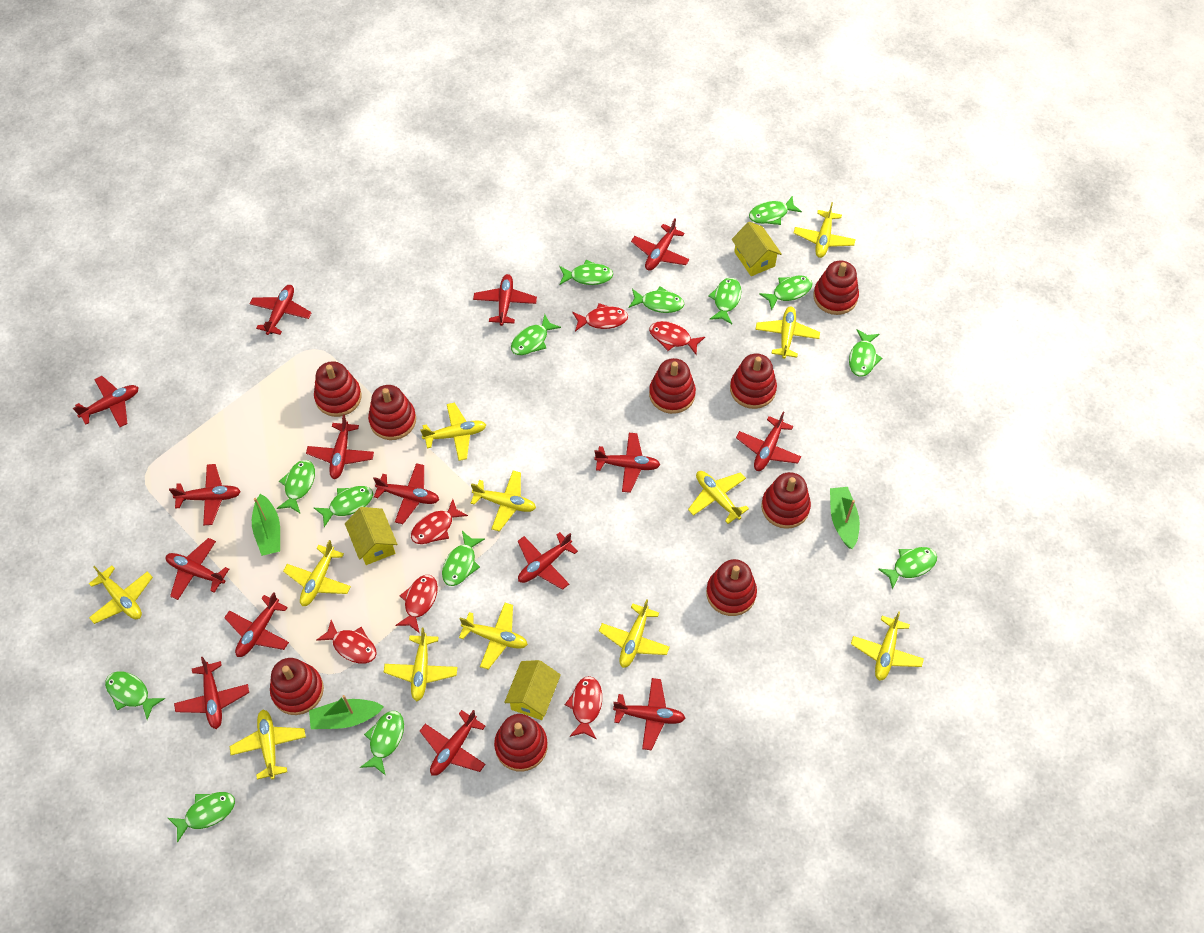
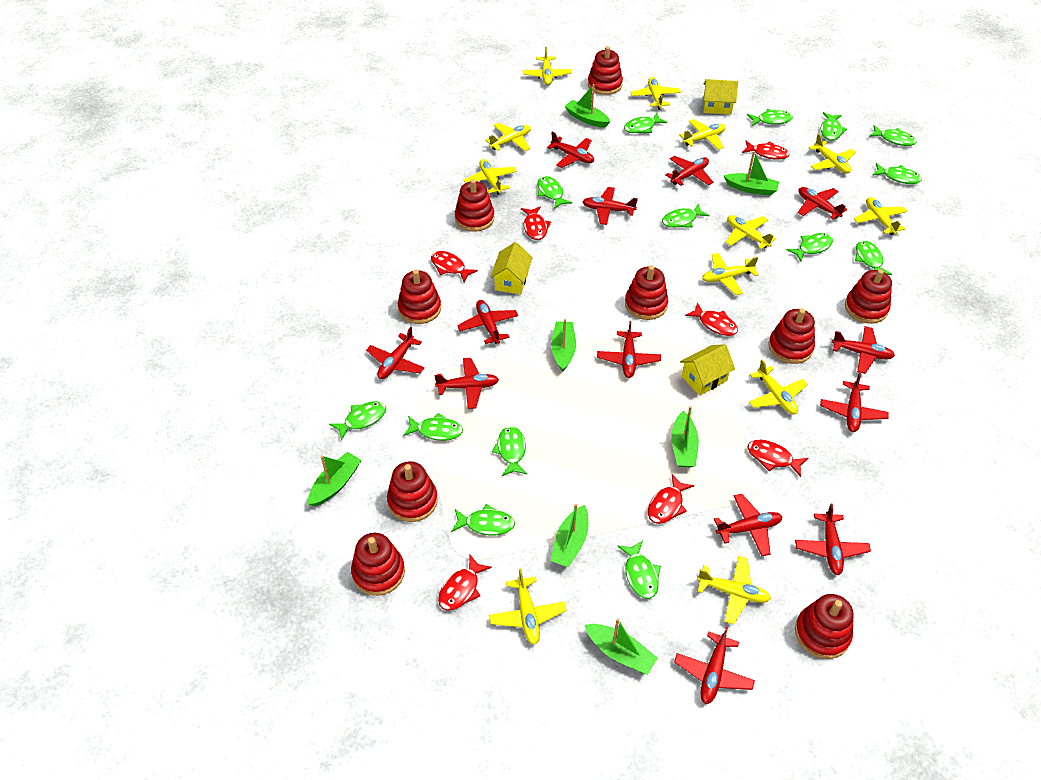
green boat: [252,494,280,556] [309,695,384,729] [830,487,860,549] = 3 -> [308,452,361,506] [550,504,588,567] [551,319,576,372] [564,84,610,128] [585,618,658,675] [671,406,699,467] [724,151,779,196] = 7
red fish: [316,620,377,664] [395,575,438,633] [411,499,468,544] [565,676,602,739] [572,303,628,331] [649,321,705,355] = 6 -> [431,251,478,282] [438,555,492,611] [521,206,551,240] [648,474,694,524] [685,302,738,336] [742,141,789,160] [748,440,808,477] = 7
red plane: [73,376,139,427] [166,538,229,600] [169,464,241,525] [174,657,249,729] [224,592,289,657] [250,285,312,335] [306,414,374,479] [373,463,439,524] [420,710,486,776] [473,274,537,326] [518,532,578,590] [594,433,660,493] [613,678,685,750] [631,218,690,271] [736,412,801,471] = 15 -> [366,327,424,379] [434,358,499,409] [457,300,518,344] [547,132,594,168] [582,187,638,225] [597,321,661,378] [665,156,713,186] [674,626,755,704] [714,494,783,556] [795,504,871,575] [798,187,847,219] [820,373,889,432] [832,326,895,374] = 13

